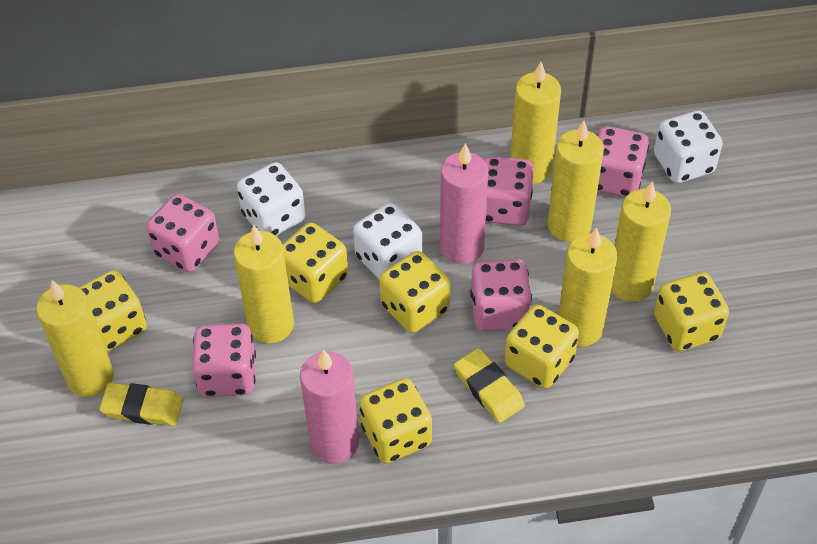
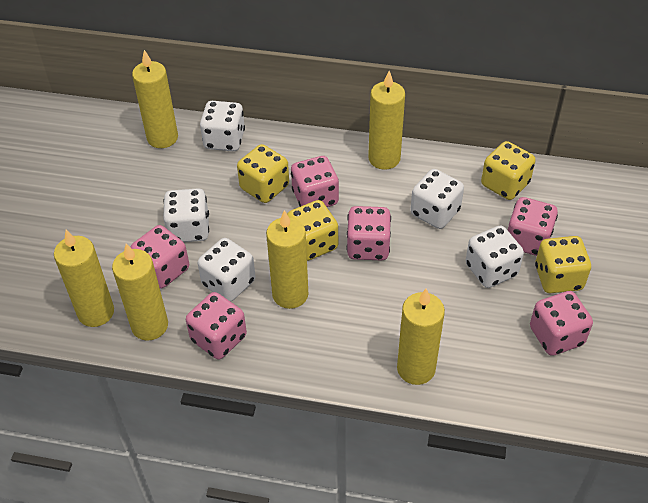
pink candle: [300,349,359,464] [440,143,488,264] = 2 -> none = 0
pink dice: [146,194,219,272] [192,323,256,397] [470,259,532,331] [484,156,534,226] [597,126,649,197] = 5 -> [131,225,189,289] [186,292,247,360] [291,156,339,207] [346,206,391,260] [508,197,558,256] [530,291,593,356] = 6
white dice: [237,162,306,236] [353,203,422,280] [654,110,723,183] = 3 -> [163,188,209,242] [198,238,256,302] [200,101,245,151] [410,169,464,229] [466,225,524,288] = 5
yellow dice: [78,270,147,352] [282,222,348,303] [359,378,432,463] [380,251,450,333] [505,304,579,389] [654,272,729,351] = 6 -> [237,144,289,203] [287,200,338,261] [481,141,536,200] [535,236,591,293] = 4
yellow eraser: [99,383,183,426] [454,348,525,423] = 2 -> none = 0

